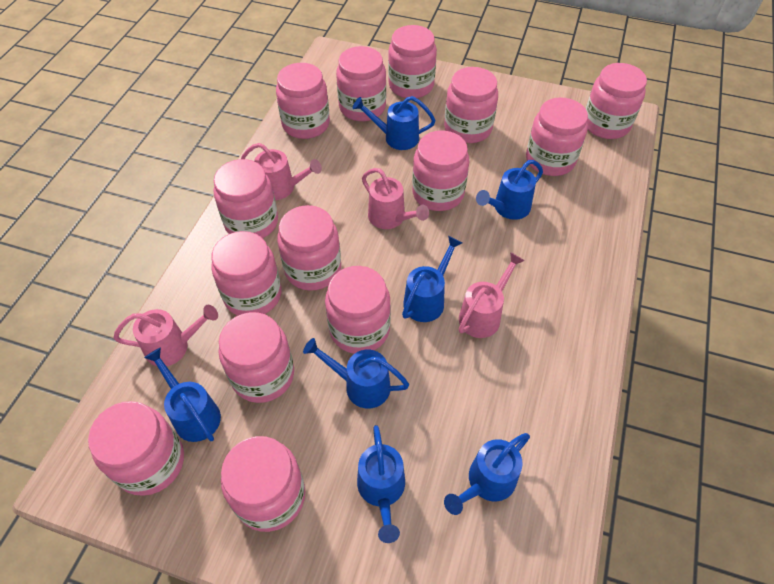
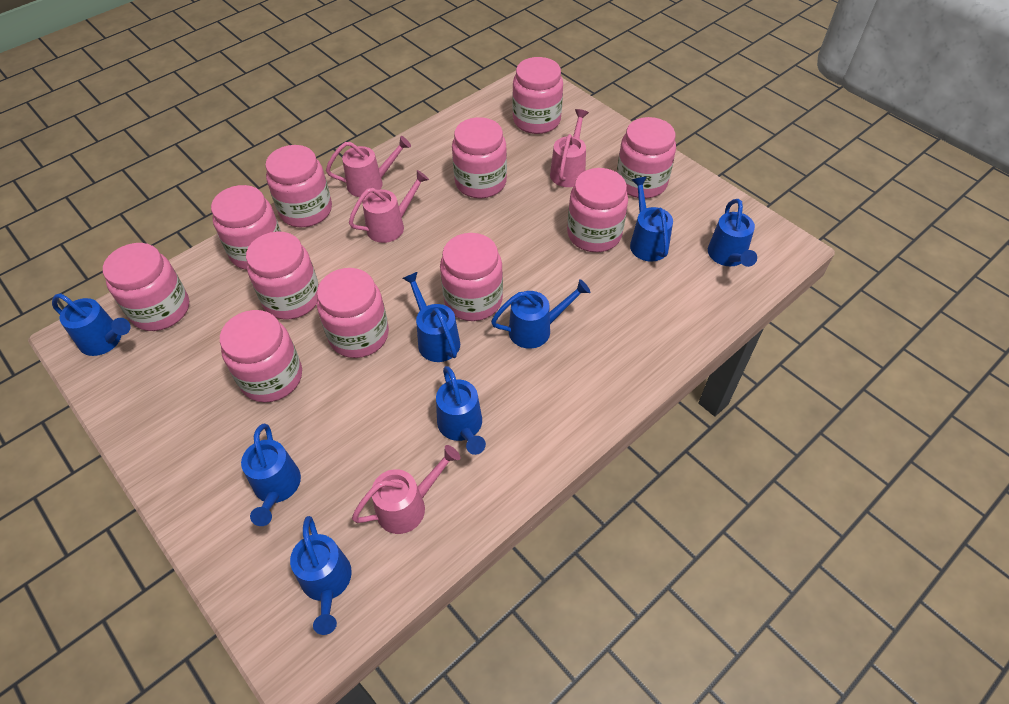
blue watering can: [144,347,221,442] [303,338,409,409] [353,96,435,150] [357,425,405,543] [402,236,462,322] [444,433,530,515] [476,160,543,220] = 7 -> [52,294,131,356] [241,423,301,526] [290,516,352,635] [402,272,460,362] [436,366,486,455] [491,279,590,349] [630,177,673,262] [708,199,757,267] = 8
pink jar: [88,401,184,496] [211,231,282,316] [214,159,278,238] [219,312,294,403] [221,436,305,532] [276,63,330,139] [277,205,341,291] [325,266,391,354] [336,46,386,121] [388,25,437,98] [412,131,469,211] [444,67,498,143] [526,97,588,176] [586,63,647,139] = 14 -> [103,243,189,331] [211,185,281,270] [220,310,302,402] [246,231,319,320] [265,145,332,227] [317,268,389,358] [440,233,503,321] [452,117,507,198] [512,57,563,134] [567,168,628,252] [617,117,676,199] = 11

